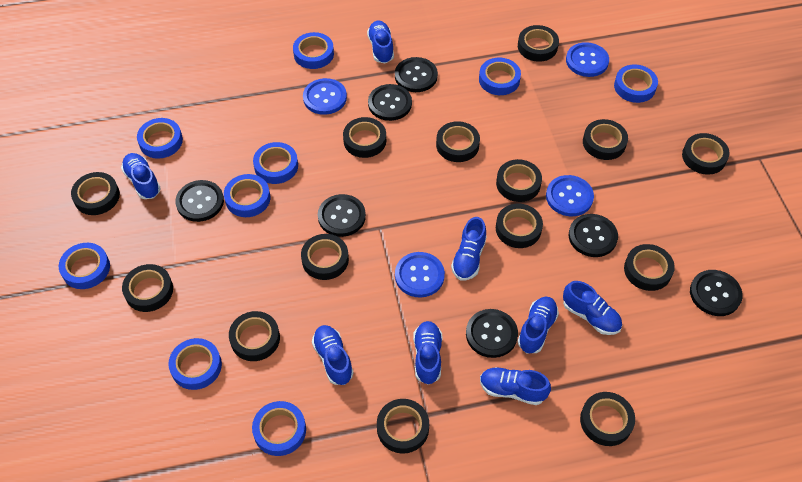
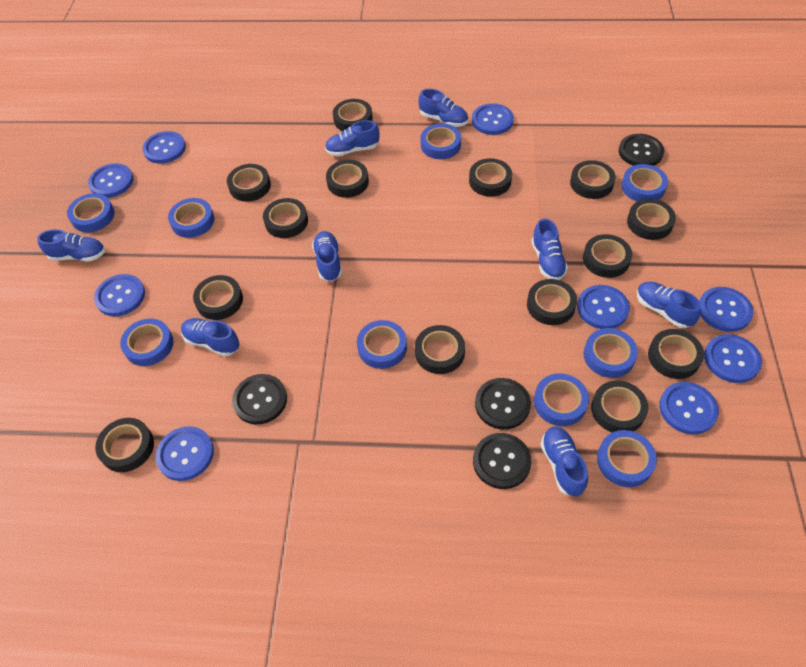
black button: [175,180,224,222] [318,194,366,237] [368,84,412,121] [395,57,438,92] [466,309,518,358] [569,214,618,257] [690,270,743,316] = 7 -> [232,374,287,425] [473,433,531,489] [475,378,531,429] [619,134,664,166] = 4
blue button: [303,78,347,115] [395,252,445,298] [546,175,594,216] [566,42,609,77] = 4 -> [88,163,133,198] [94,274,145,316] [143,131,186,164] [156,426,214,481] [472,103,514,135] [577,285,630,329] [659,382,719,434] [700,287,753,332] [704,334,762,383] = 9

